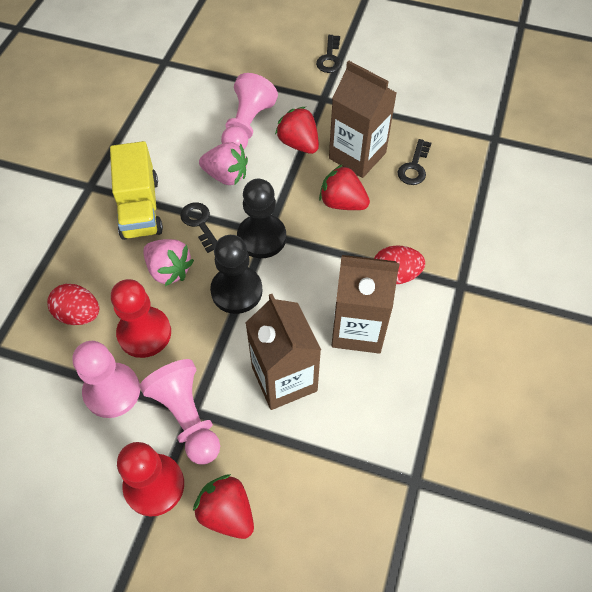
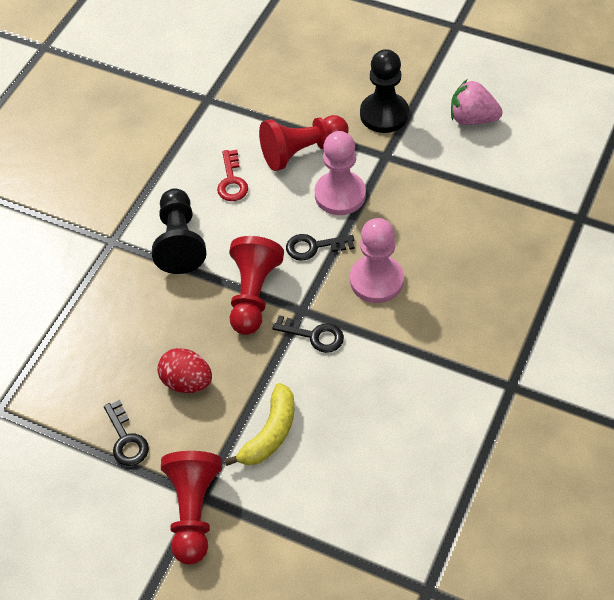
brown carton: [245,294,321,410] [329,60,397,178] [331,255,400,354] = 3 -> none = 0
pink pawn: [73,341,140,418] [140,359,220,465] [221,73,278,149] = 3 -> [315,131,366,215] [350,218,404,303] = 2
pink strawberry: [143,239,194,286] [199,142,248,185] = 2 -> [451,79,502,125] = 1
red egg: [47,284,99,325] [374,245,425,284] = 2 -> [157,348,212,393] = 1
red key: none = 0 -> [217,150,248,201] = 1
red pawn: [111,279,171,358] [117,442,184,517] = 2 -> [161,451,222,564] [229,236,284,335] [259,115,349,171] = 3
red strawberry: [193,474,254,539] [275,107,319,154] [319,164,370,210] = 3 -> none = 0
yellow banana: none = 0 -> [224,383,295,466] = 1
yellow truck: [110,141,163,240] = 1 -> none = 0

